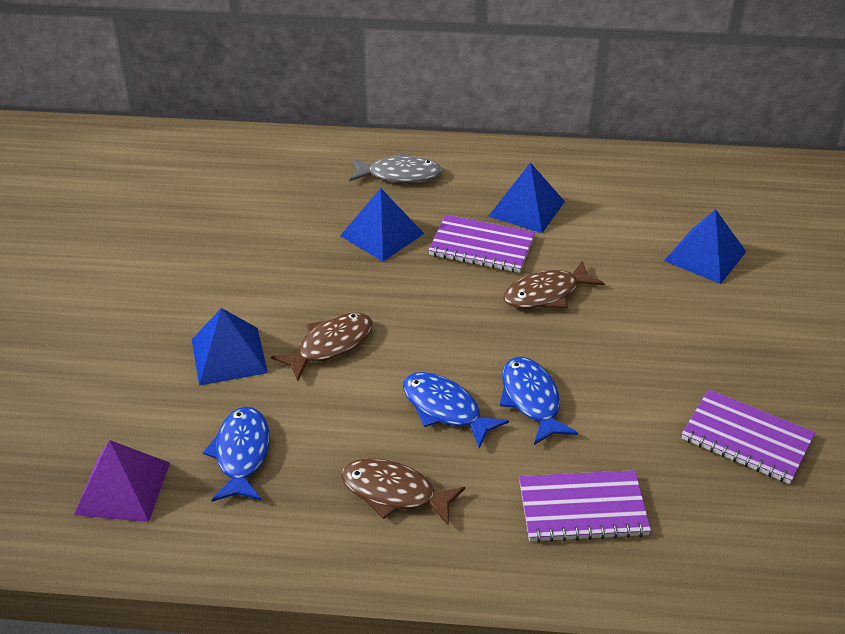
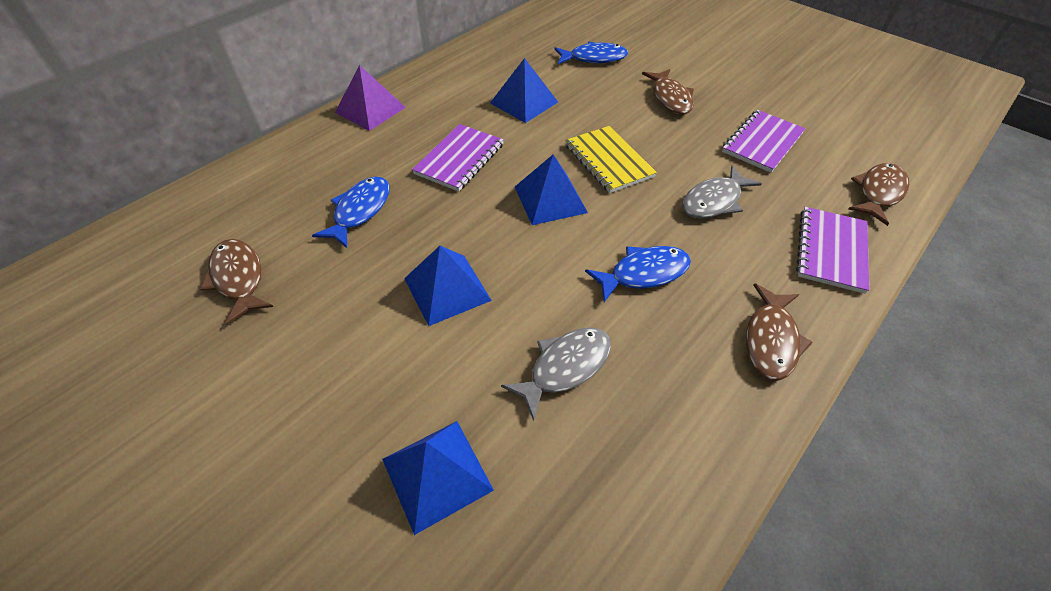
brown fish: [271,312,373,381] [341,458,466,526] [503,260,605,309] = 3 -> [200,239,273,325] [642,69,694,115] [746,283,813,380] [848,163,909,226] = 4
grey fish: [349,153,442,183] = 1 -> [501,327,611,421] [682,165,762,219] = 2
yellow notebook: none = 0 -> [565,126,657,193] = 1

